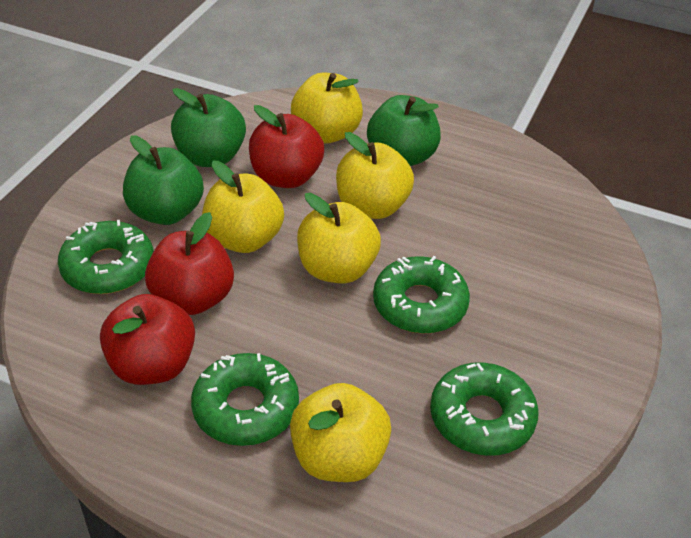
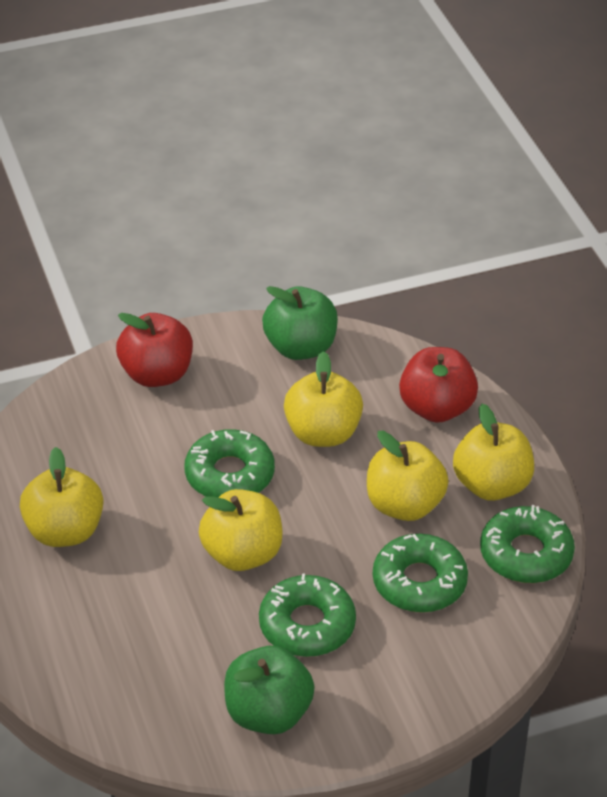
green apple: [123,135,204,225] [171,88,246,167] [367,95,441,166] = 3 -> [224,646,315,734] [262,286,338,360] = 2
red apple: [100,294,195,385] [145,212,234,315] [249,105,324,188] = 3 -> [116,313,193,387] [399,347,478,423] = 2

